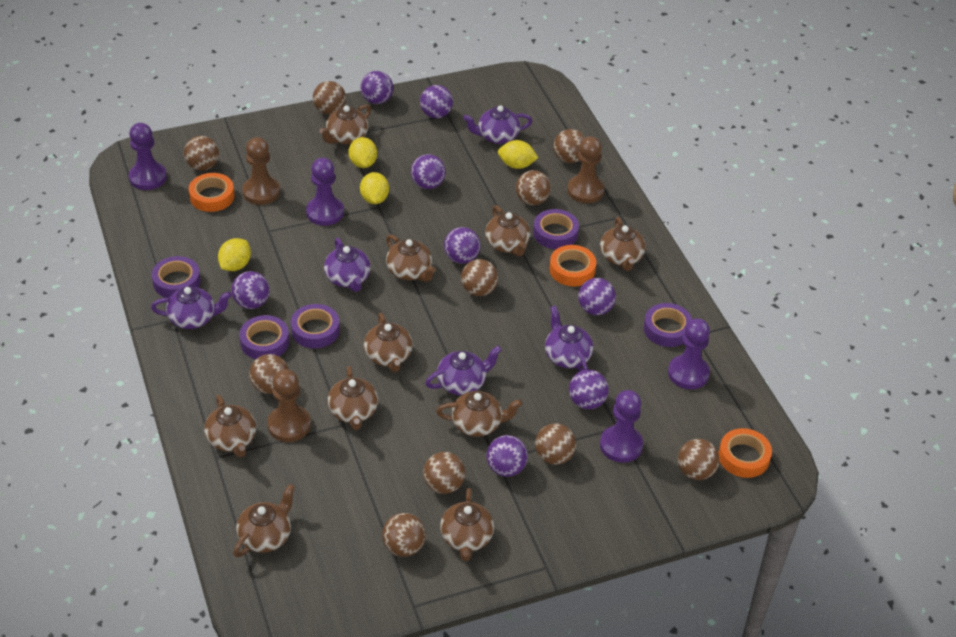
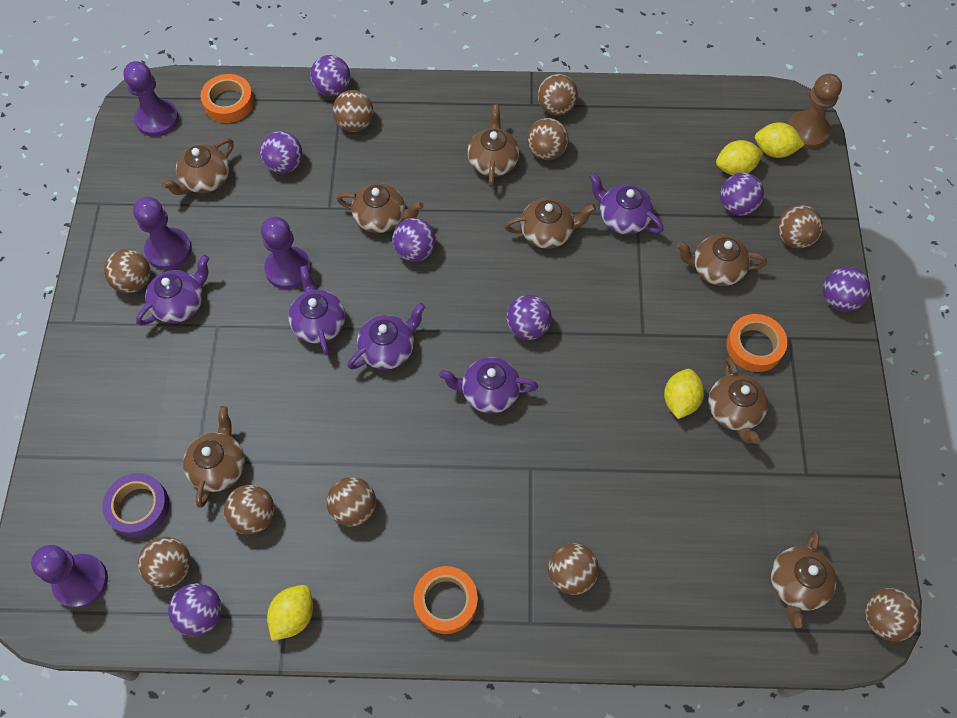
brown pawn: [242,137,280,205] [268,369,311,442] [567,136,604,203] = 3 -> [787,74,842,149] = 1
brown teapot: [204,395,256,458] [233,484,295,557] [319,104,371,144] [328,366,378,430] [364,313,413,372] [386,235,436,282] [436,391,522,437] [440,488,494,561] [485,205,530,257] [600,217,646,271] = 10 -> [161,138,234,195] [183,406,245,508] [337,183,423,233] [467,104,519,187] [504,198,596,249] [676,234,767,286] [708,358,768,444] [771,530,837,628] = 8
purple ball: [231,271,270,309] [360,71,393,104] [411,154,446,189] [420,85,453,118] [444,227,480,264] [486,435,528,477] [569,370,609,409] [578,278,616,315] = 8 -> [168,583,222,636] [260,131,302,174] [310,55,351,96] [392,218,436,262] [506,295,552,340] [720,172,764,216] [823,267,871,311] = 7
purple tape: [152,256,201,298] [240,315,289,359] [291,304,340,348] [533,209,579,249] [644,303,692,347] = 5 -> [102,473,170,537] = 1

